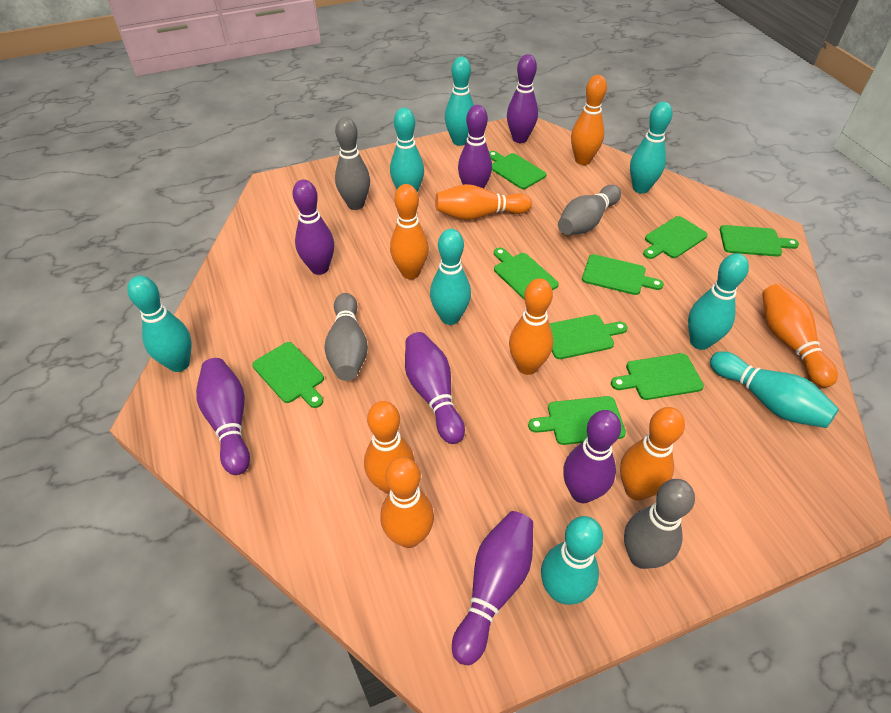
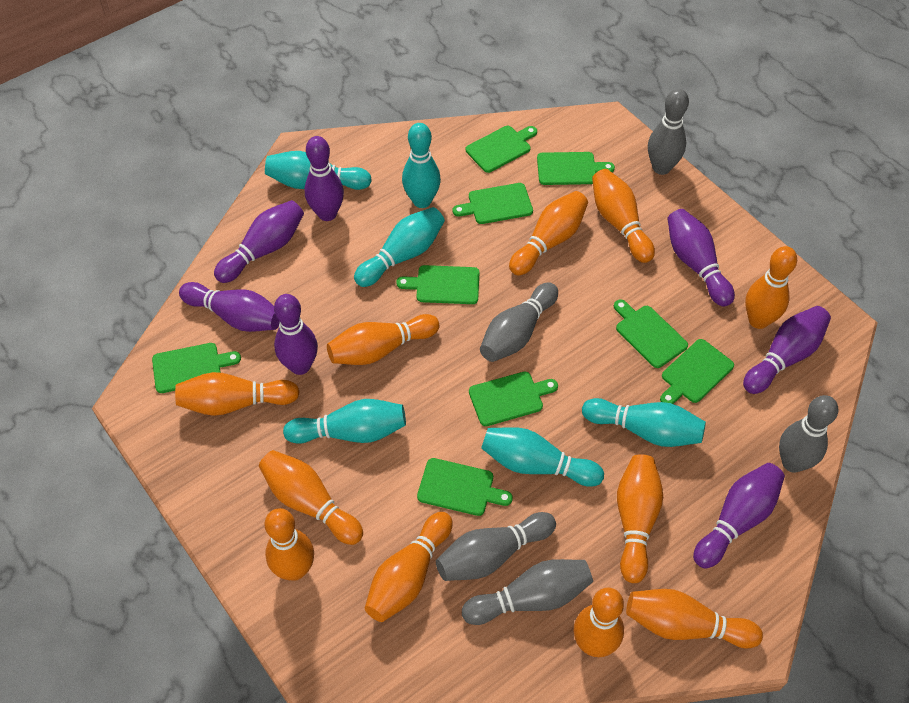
grey bowling pin: [324,293,368,381] [335,117,370,210] [558,185,621,235] [624,479,695,569] = 4 -> [436,512,556,581] [462,559,593,625] [480,283,558,362] [648,89,689,175] [779,395,838,473] = 5
orange bowling pin: [364,401,415,494] [380,457,434,548] [390,184,429,279] [435,184,532,220] [509,278,553,375] [571,75,607,165] [620,407,685,501] [762,284,838,388] = 8 -> [175,372,299,416] [259,450,363,545] [265,508,314,581] [327,314,439,365] [365,512,453,622] [509,191,588,275] [574,588,624,657] [592,169,655,263] [617,454,663,583] [626,589,763,648] [745,246,797,329] = 11
turquoise bowling pin: [127,276,192,372] [390,108,424,193] [430,229,471,325] [445,57,474,146] [541,516,603,605] [630,102,672,194] [688,253,749,350] [710,351,839,428] = 8 -> [265,151,372,190] [283,399,406,444] [354,207,445,287] [402,123,441,208] [481,427,604,487] [582,398,706,447] = 6

